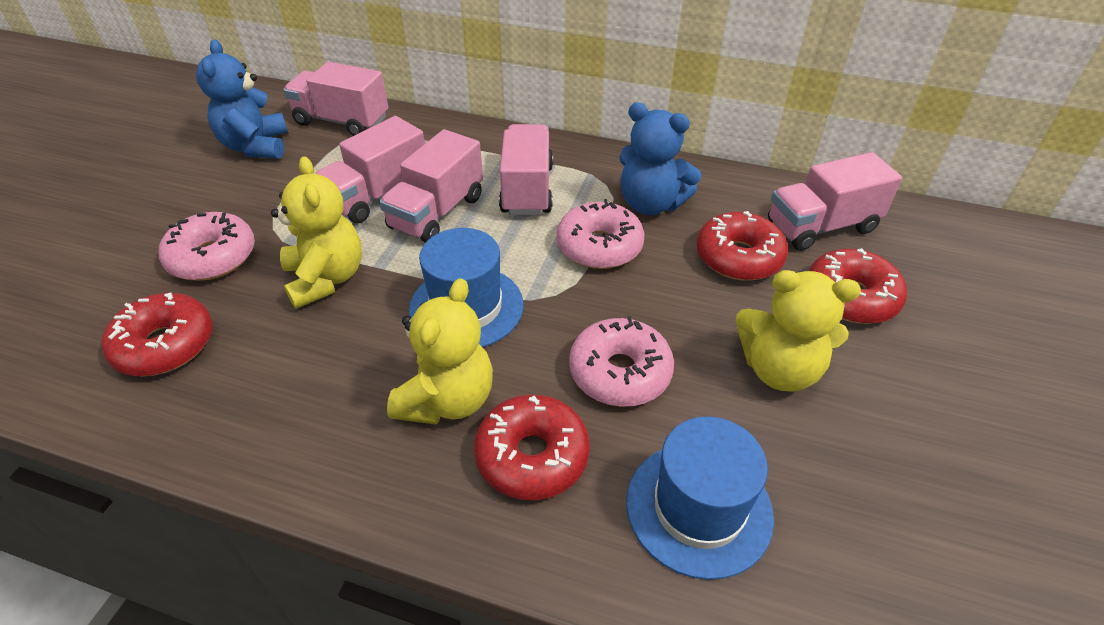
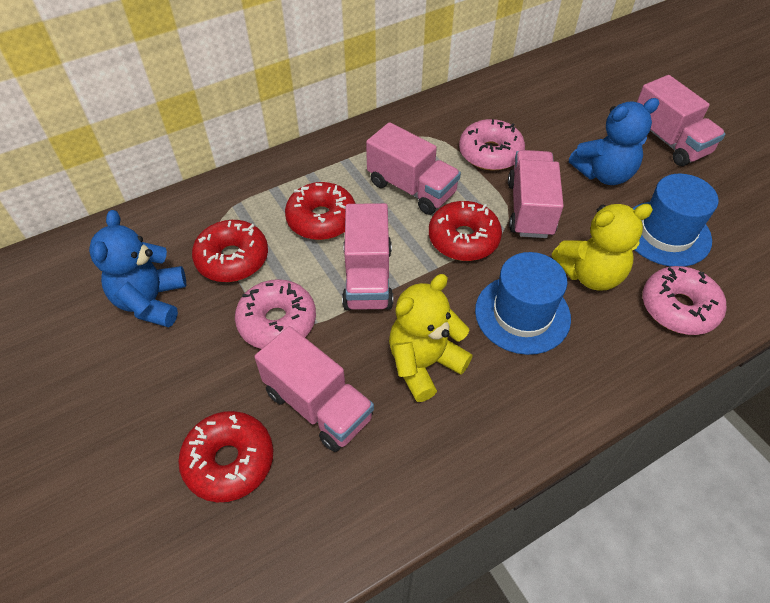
yellow teddy bear: [271,156,362,309] [387,278,493,425] [735,270,861,392] = 3 -> [389,274,473,402] [552,204,653,291] = 2

